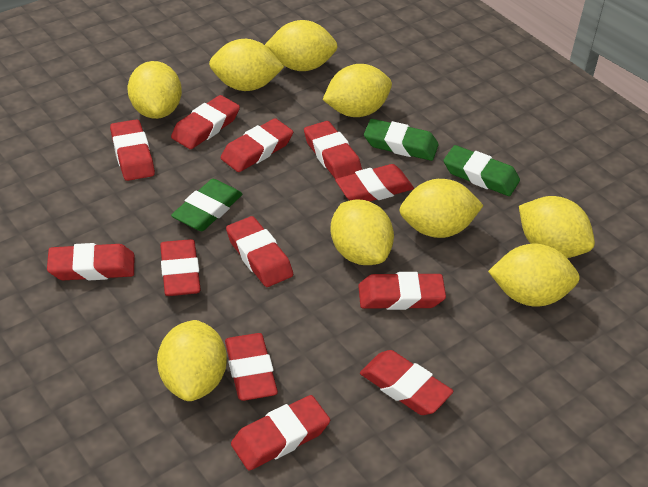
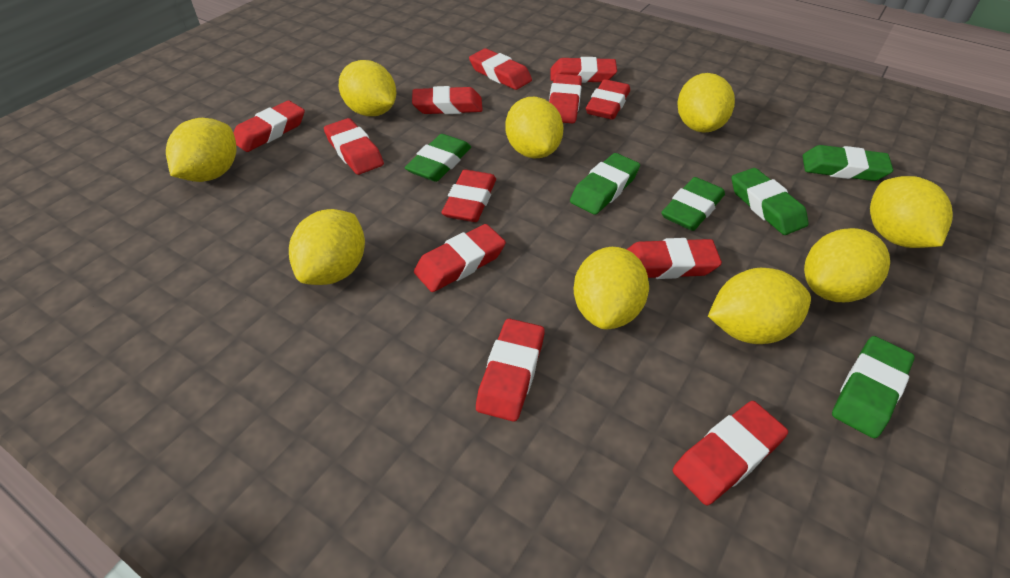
green eraser: [171,179,243,231] [364,119,439,161] [443,145,520,196] = 3 -> [405,134,471,182] [570,153,640,215] [661,177,725,231] [732,168,809,235] [803,145,893,181] [832,336,914,438] = 6

